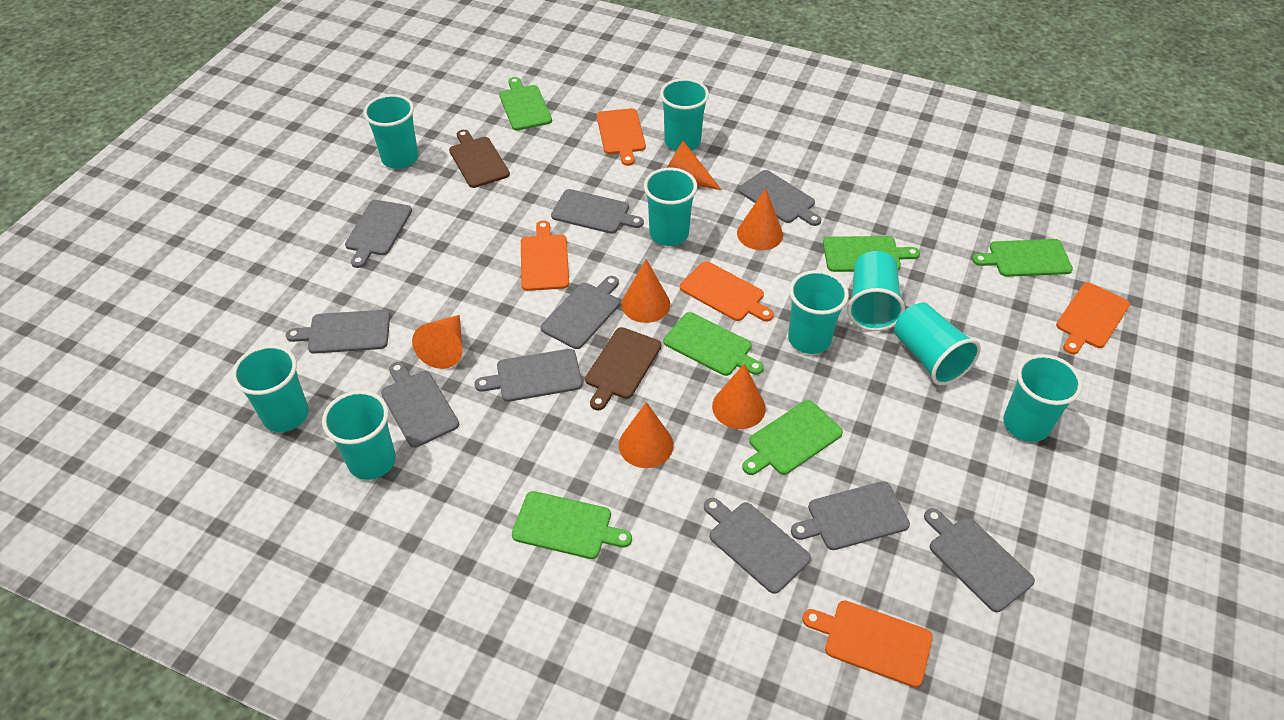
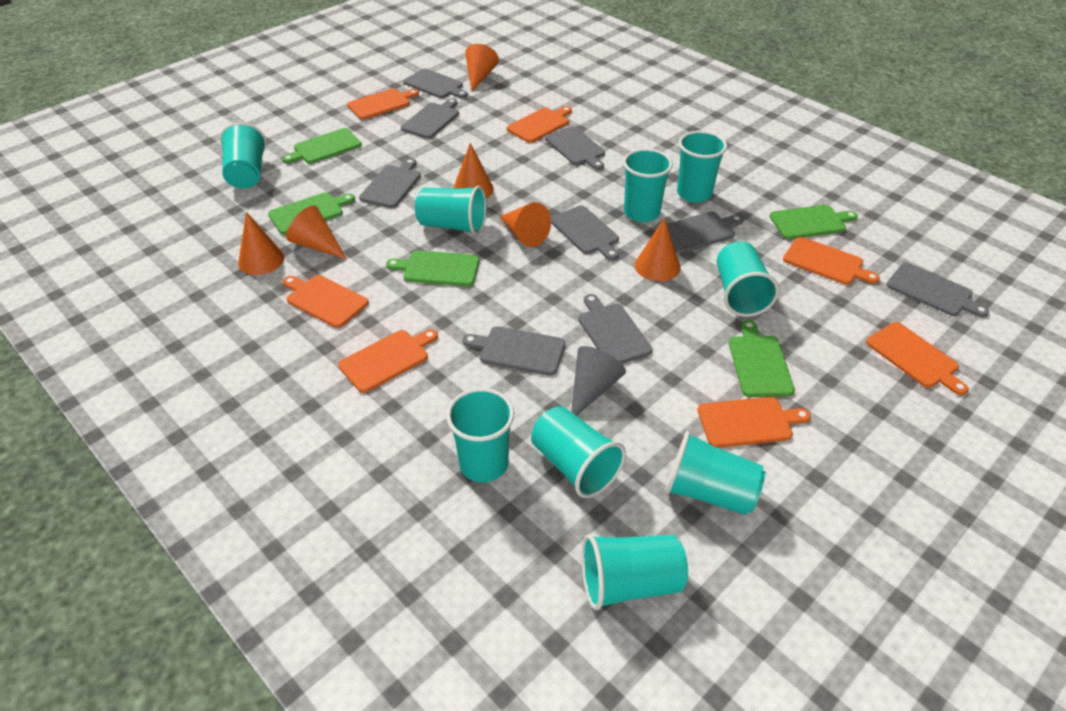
brown cutting board: [449,130,510,188] [585,327,662,410] = 2 -> none = 0
green cutting board: [499,77,552,131] [512,491,632,559] [664,312,764,376] [742,400,843,475] [823,236,920,272] [972,239,1073,277] = 6 -> [268,192,355,235] [282,128,362,164] [386,250,480,286] [729,320,795,397] [769,205,858,239] = 5
grey cone: none = 0 -> [571,346,626,416] = 1
grey cutting board: [286,310,390,354] [345,200,412,268] [381,362,459,448] [474,349,582,402] [541,276,620,349] [551,189,644,234] [704,498,811,594] [738,170,821,226] [791,481,910,550] [924,508,1035,612] = 10 -> [359,158,421,208] [401,98,459,139] [403,69,468,98] [463,326,565,375] [545,126,605,170] [551,205,619,260] [578,294,653,364] [667,211,743,253] [886,262,989,317] = 9
orange cutting board: [521,220,569,291] [597,108,646,166] [680,261,774,321] [802,600,933,688] [1056,282,1130,354] = 5 -> [283,275,369,328] [338,329,438,393] [347,88,419,120] [507,106,572,143] [697,397,811,448] [783,237,880,285] [866,322,969,395] = 7

